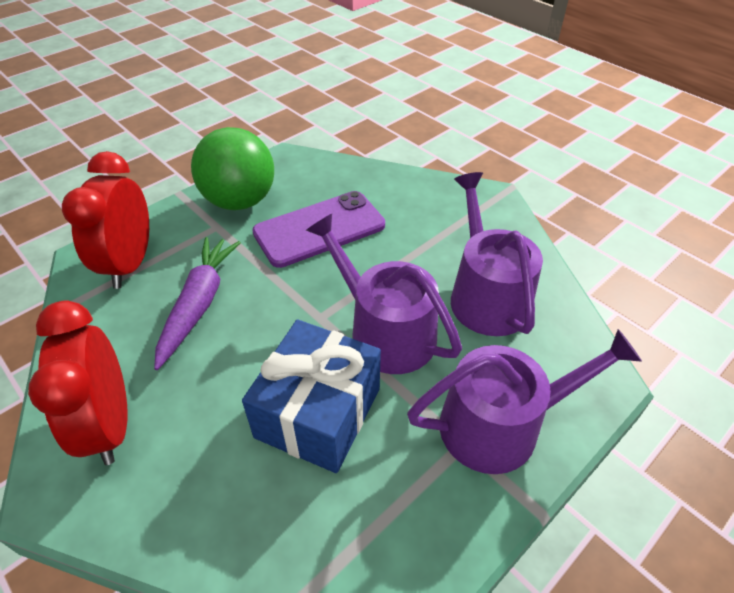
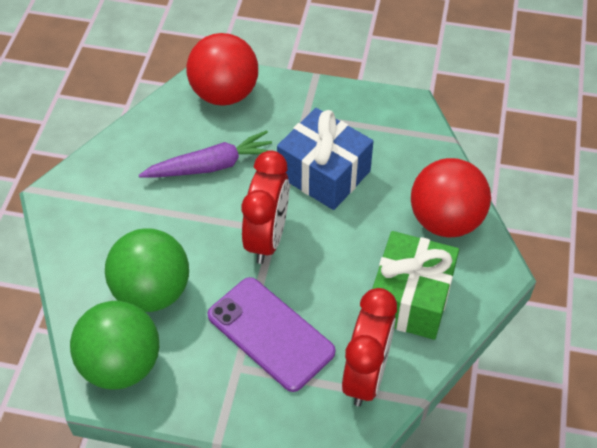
green ball: [191,127,274,210] = 1 -> [70,301,159,390] [105,228,189,312] = 2
green gift: none = 0 -> [372,231,459,340] = 1
purple watering can: [306,214,462,374] [407,329,642,474] [451,172,543,336] = 3 -> none = 0
red ball: none = 0 -> [186,33,258,106] [411,158,491,238] = 2

